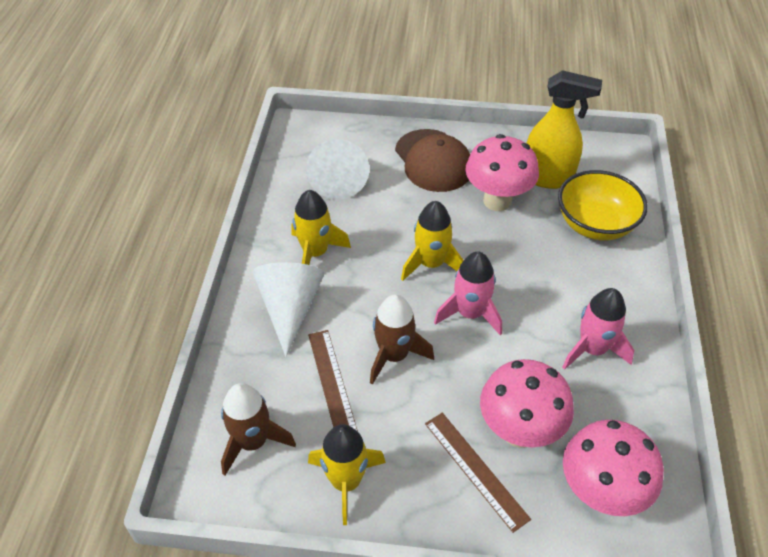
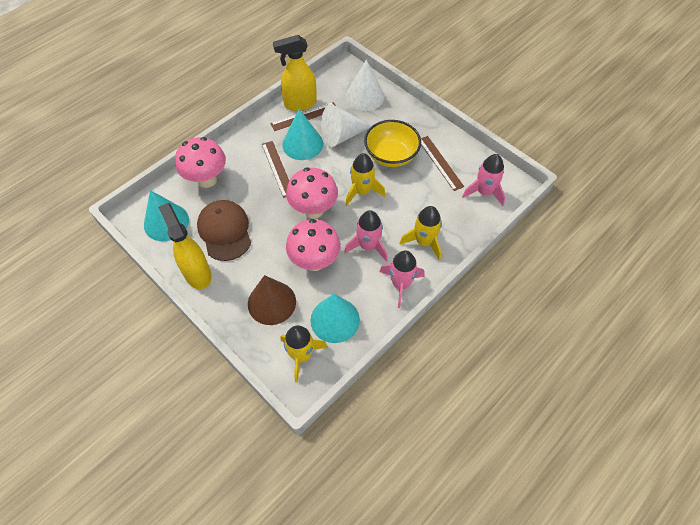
brown cone: none = 0 -> [248,275,296,325] = 1
brown rocket: [221,383,296,476] [370,294,434,385] = 2 -> none = 0
brown ruler: [308,330,358,431] [425,413,531,533] = 2 -> [262,141,289,198] [270,102,336,131] [421,136,464,191] = 3
pink rocket: [434,252,502,335] [562,288,634,370] = 2 -> [344,210,388,262] [379,250,424,308] [462,154,505,206] = 3
turquoise cone: none = 0 -> [144,190,189,241] [282,109,323,160] [310,294,360,343] = 3
yellow spray bottle: [527,70,602,189] = 1 -> [158,203,211,289] [273,35,317,111] = 2

